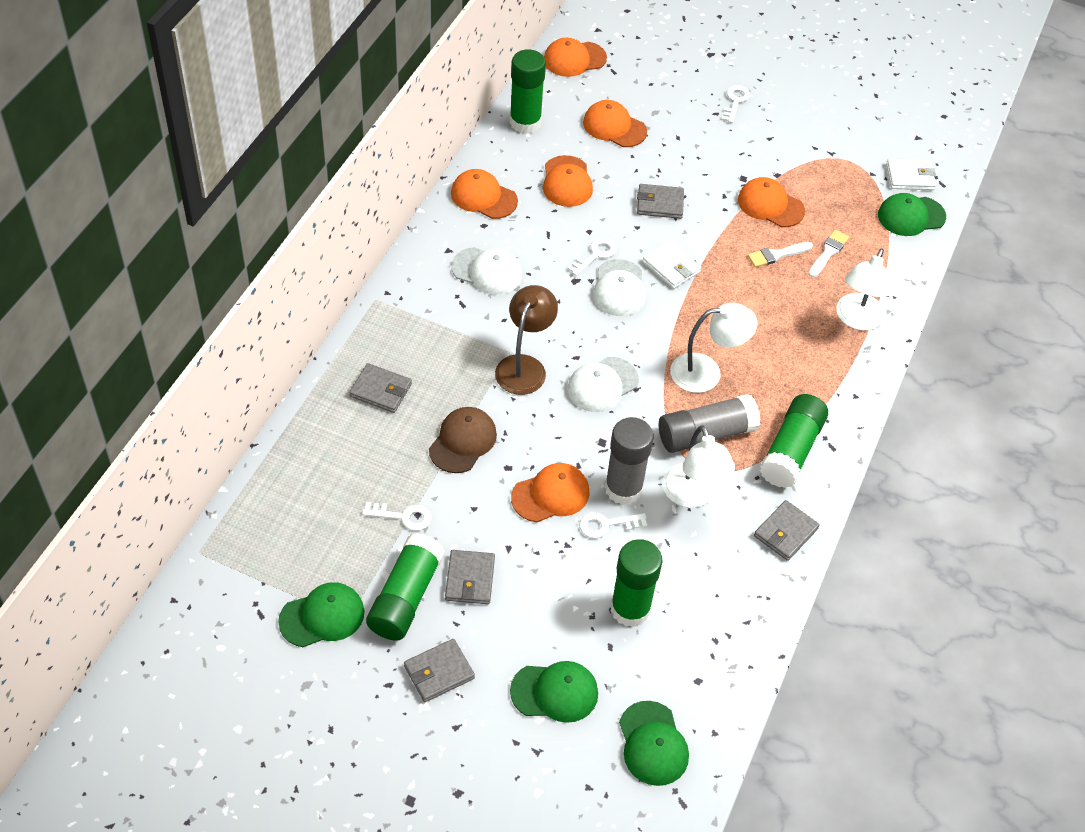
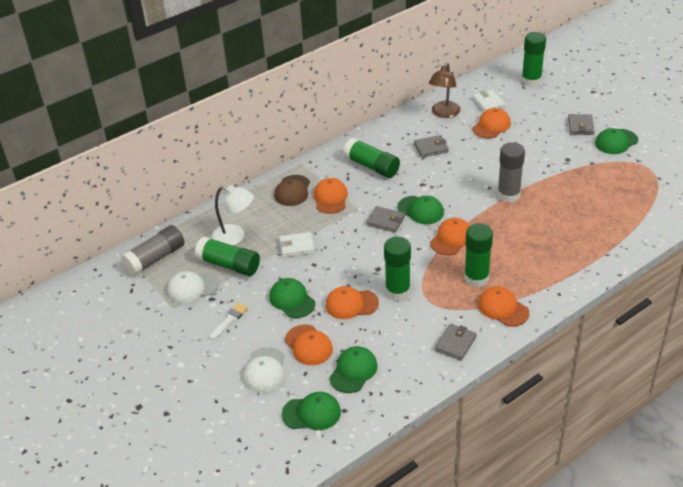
green cap: [278,582,365,647] [510,661,598,723] [619,701,689,786] [878,193,946,236] = 4 -> [269,278,315,318] [282,392,341,430] [329,346,378,393] [397,196,444,224] [595,128,638,154] = 5
green glue stick: [366,533,445,641] [510,49,546,134] [611,539,663,627] [759,394,828,488] = 4 -> [195,236,260,276] [343,138,400,178] [384,237,411,300] [464,223,493,287] [521,32,546,86] = 5
grey wallet: [349,363,412,413] [404,639,475,702] [445,550,495,604] [637,184,684,219] [754,500,820,561] = 5 -> [367,206,405,233] [414,135,449,158] [435,324,477,361] [568,114,595,135] = 4
white brush: [748,242,813,267] [809,230,849,278] = 2 -> [210,303,248,340] = 1
white cap: [451,247,522,295] [567,357,639,412] [593,259,646,316] = 3 -> [168,271,219,303] [243,347,284,392] = 2
white key: [362,502,431,531] [568,238,617,276] [579,512,647,538] [722,85,750,123] = 4 -> none = 0
white lamp: [663,425,735,508] [670,303,757,393] [836,248,891,330] = 3 -> [212,185,254,245] = 1

